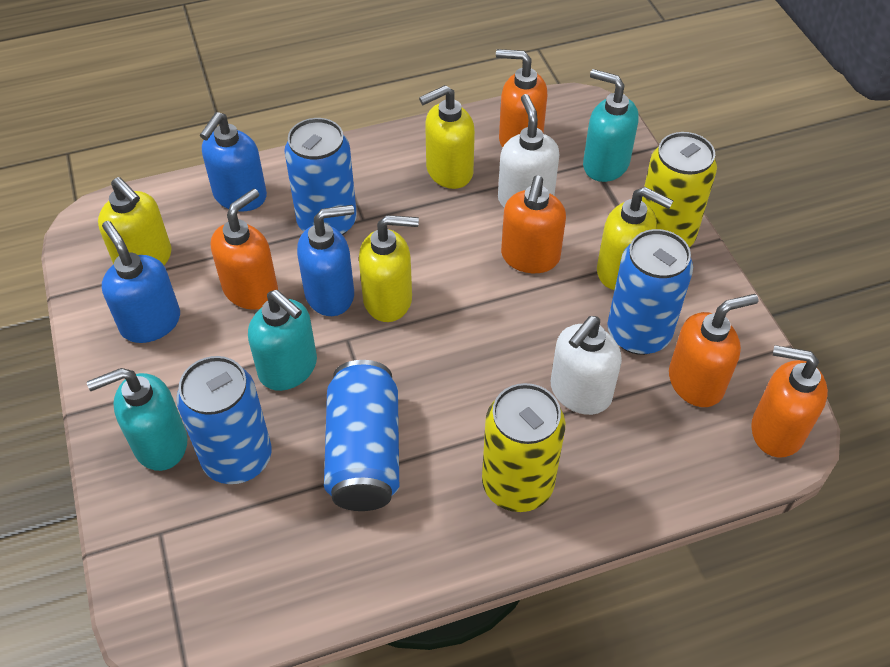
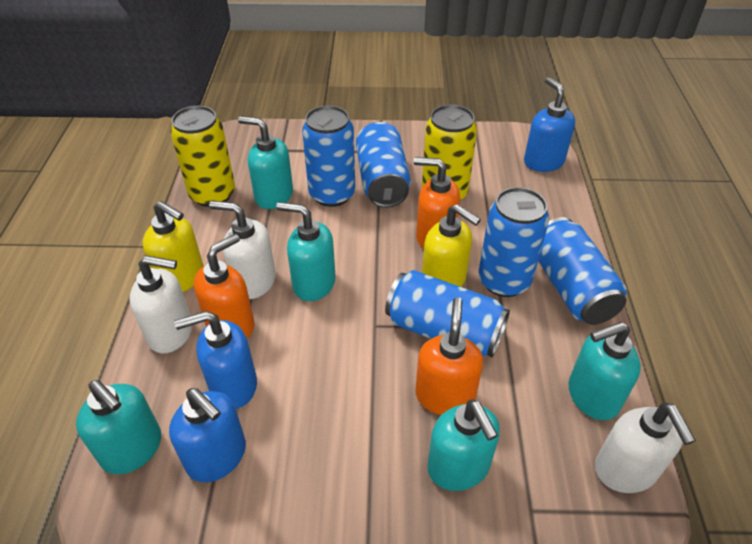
blue can: [176,356,272,484] [284,118,357,235] [324,360,399,511] [607,229,693,355] = 4 -> [302,105,355,207] [356,122,411,208] [385,270,510,357] [478,187,549,297] [538,217,627,325] = 5
orange soap dispenser: [211,188,278,310] [496,49,548,148] [501,175,566,273] [669,294,758,407] [751,345,828,458] = 5 -> [194,234,255,338] [414,157,460,249] [416,297,483,415] = 3
turquoise soap dispenser: [87,368,187,471] [248,290,317,391] [583,69,639,182] = 3 -> [76,380,161,474] [238,116,293,209] [276,202,336,301] [428,399,500,491] [569,322,641,420] = 5
white soap dispenser: [498,94,559,208] [551,316,622,415] = 2 -> [129,255,192,353] [209,201,276,299] [595,402,696,493] = 3
yellow soap dispenser: [98,177,171,265] [359,215,419,322] [419,85,475,189] [597,187,674,290] = 4 -> [143,201,204,292] [422,204,481,287] = 2

